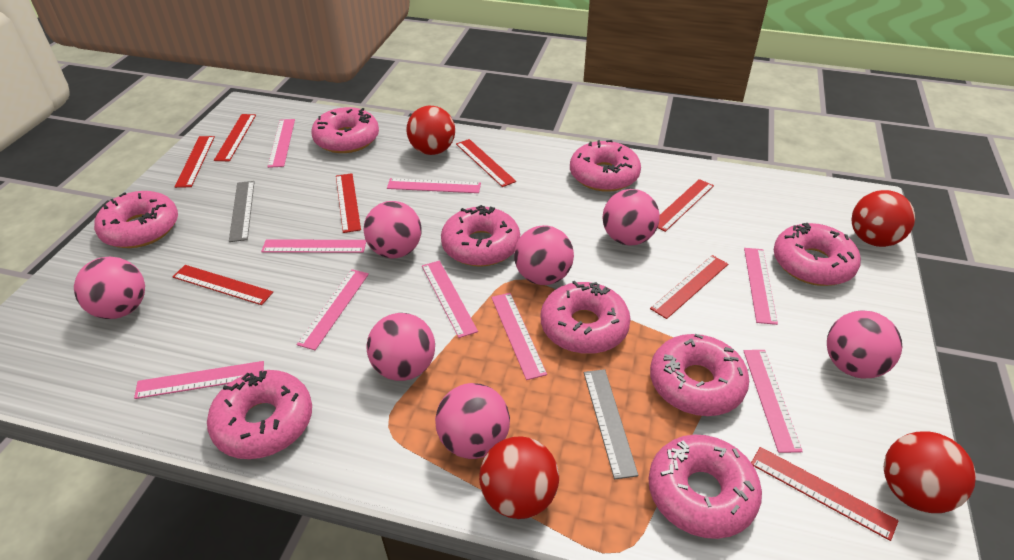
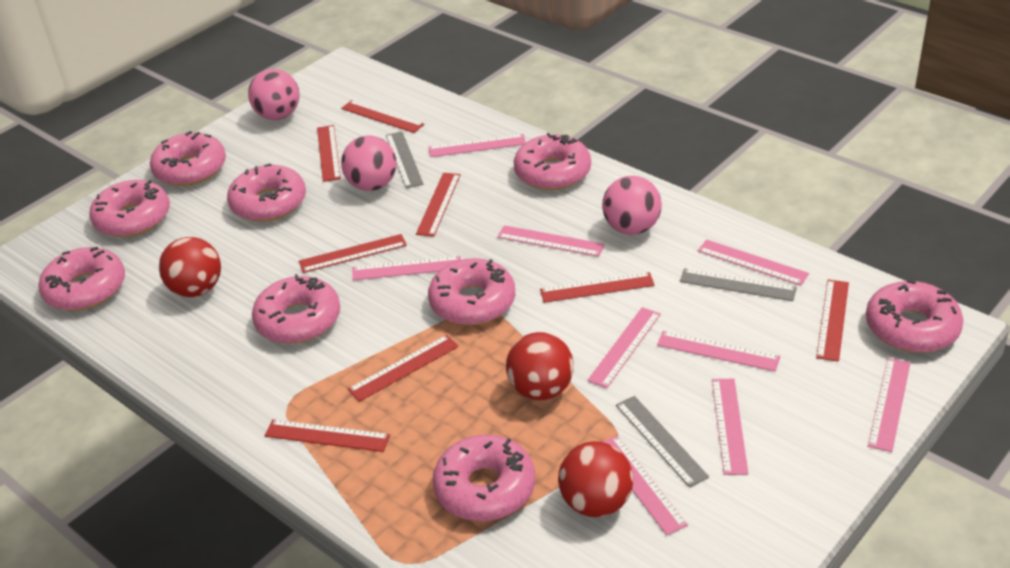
grey ruler: [229,181,255,242] [584,369,639,479] = 2 -> [386,131,424,188] [616,396,709,487] [680,268,797,301] = 3
pink ball: [74,257,145,319] [363,201,422,258] [366,313,435,381] [435,383,510,459] [514,225,574,285] [602,189,660,245] [827,310,902,379] = 7 -> [248,69,300,120] [341,136,397,191] [602,176,662,235] = 3
red ball: [406,106,455,155] [479,436,559,519] [852,190,915,247] [884,431,976,513] = 4 -> [159,237,221,297] [506,332,574,400] [558,441,633,517] = 3

